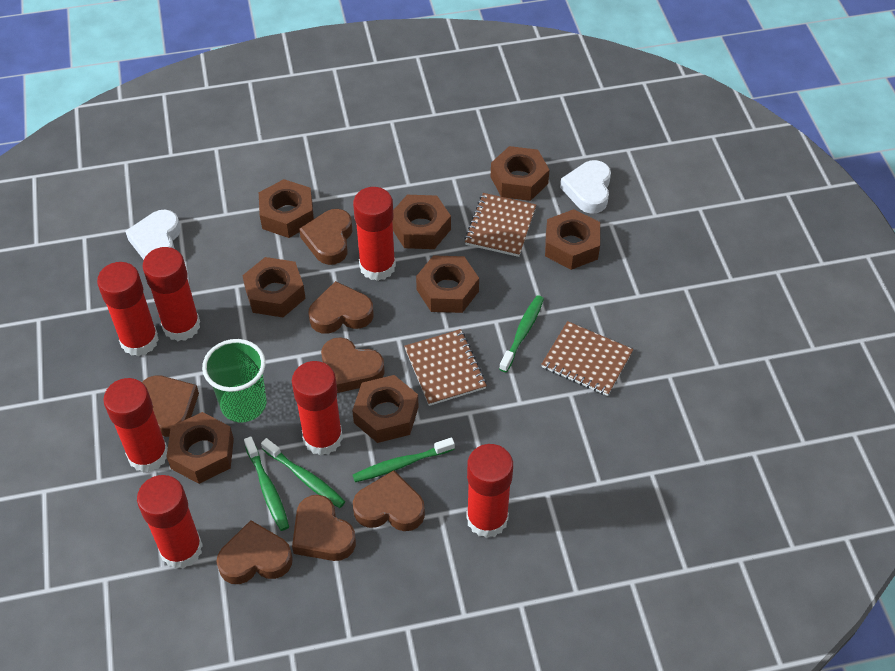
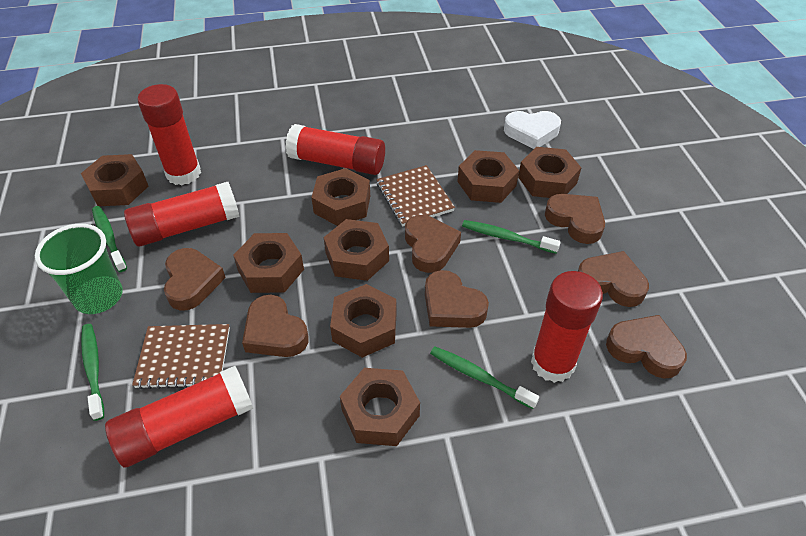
brown notebook: [404,329,487,406] [464,193,536,257] [541,321,633,396] = 3 -> [132,324,230,389] [376,165,455,226] = 2
red glue stick: [97,262,159,356] [103,378,168,473] [137,475,203,569] [142,247,200,341] [292,361,343,456] [353,187,396,281] [466,444,513,538] = 7 -> [105,366,253,467] [124,182,240,246] [138,84,201,185] [285,124,385,175] [531,271,603,383] = 5
white heart: [125,210,181,260] [560,160,611,213] = 2 -> [504,111,561,149] = 1

